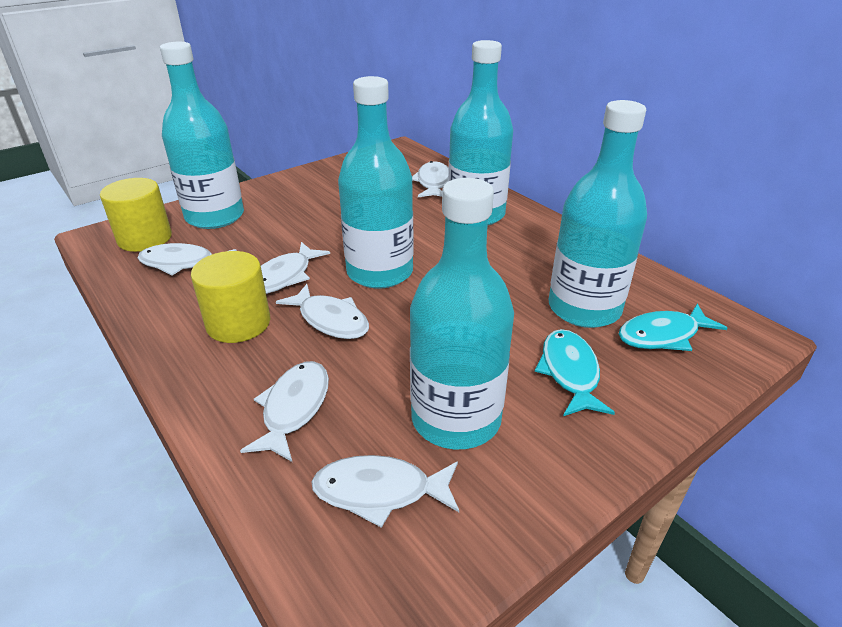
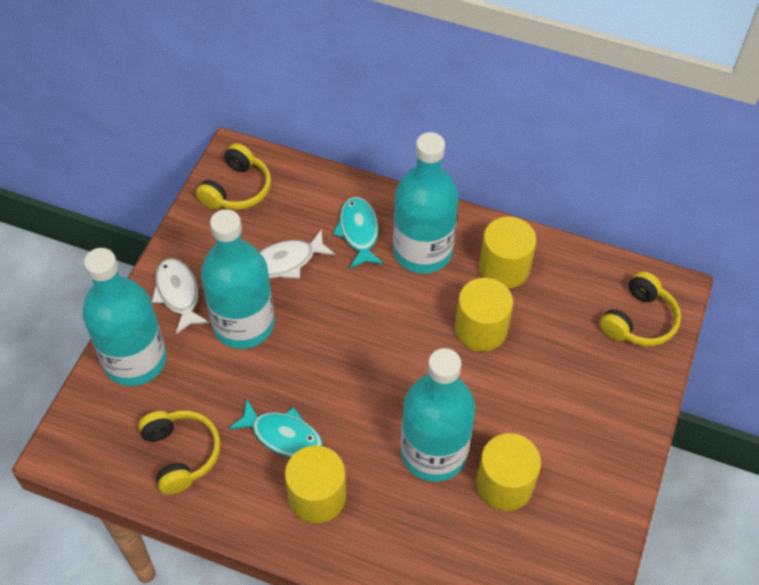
turquoise bottle: [160,42,244,229] [338,76,414,288] [410,178,514,449] [448,40,513,225] [549,100,647,328] = 5 -> [83,248,167,386] [201,209,275,349] [393,132,459,274] [401,348,476,482] = 4
white fish: [138,243,237,275] [240,361,329,462] [261,242,330,294] [276,284,369,339] [312,455,459,528] [412,161,449,197] = 6 -> [152,258,210,335] [260,229,335,278] = 2
yellow cylinder: [100,178,172,252] [191,251,270,343] = 2 -> [285,445,346,524] [455,278,513,352] [476,433,541,511] [479,217,536,289] = 4
yellow headphones: none = 0 -> [138,411,220,495] [196,143,271,210] [600,271,681,346] = 3

